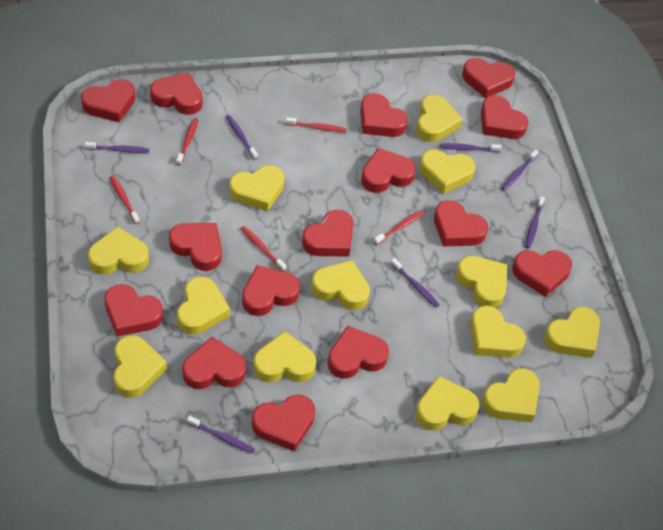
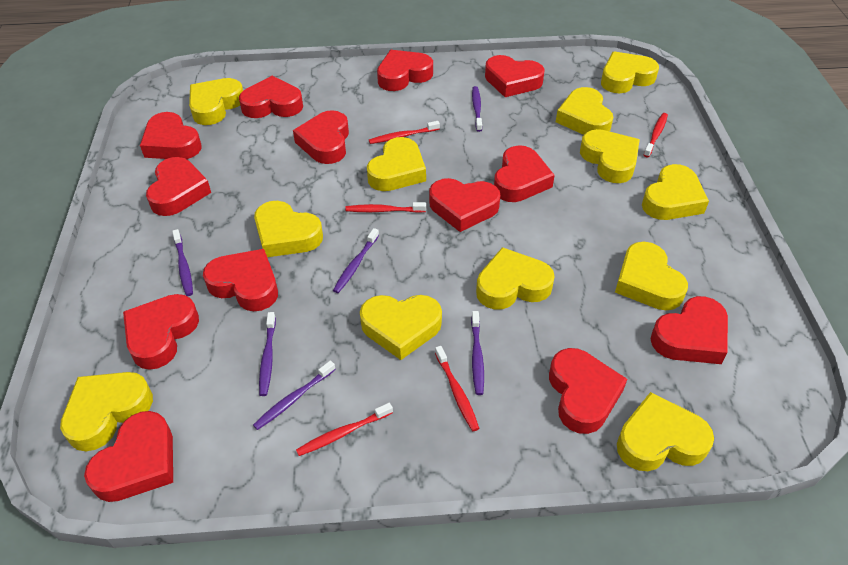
purple toothbrush: [85,142,149,153] [187,416,255,454] [226,115,258,160] [391,258,440,307] [439,143,501,152] [501,149,539,191] [525,196,545,248] = 7 -> [172,229,193,296] [253,361,336,430] [259,312,276,396] [333,228,379,293] [471,311,484,395] [472,86,482,132] = 6
red heart: [81,79,135,122] [104,284,163,337] [150,72,203,115] [169,223,222,271] [182,337,246,389] [242,265,300,316] [252,395,315,451] [302,210,353,257] [328,326,389,379] [360,93,408,137] [361,148,416,193] [434,200,488,246] [462,58,515,98] [481,95,528,139] [512,250,572,297] = 15 -> [84,411,173,502] [123,294,199,370] [140,112,202,159] [146,157,211,216] [203,249,278,311] [239,76,303,118] [293,110,349,164] [377,50,433,91] [429,178,500,232] [485,55,545,97] [494,145,555,202] [549,348,627,434] [651,296,728,364] = 13
yellow heart: [88,226,149,275] [113,335,167,398] [177,277,230,335] [229,165,284,212] [253,331,317,382] [311,260,370,310] [416,95,463,142] [416,376,479,430] [419,150,476,194] [456,256,507,308] [470,306,526,358] [482,368,540,422] [544,307,600,358] = 13 -> [60,372,153,451] [189,78,243,125] [254,201,323,257] [360,295,442,360] [367,137,426,191] [476,247,555,310] [556,87,613,135] [580,129,640,183] [601,51,659,93] [615,242,688,310] [617,392,714,471] [642,164,709,220] = 12

